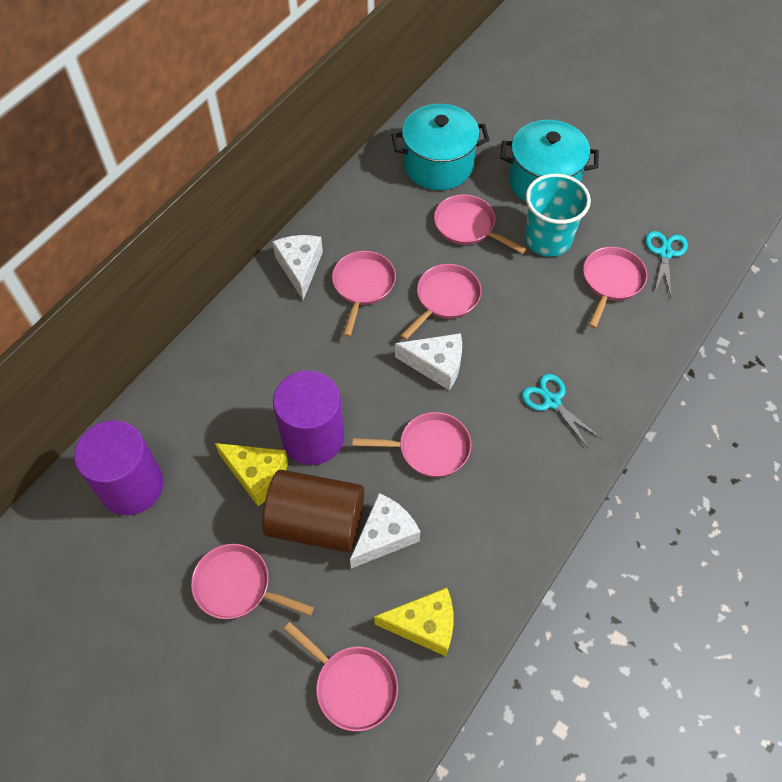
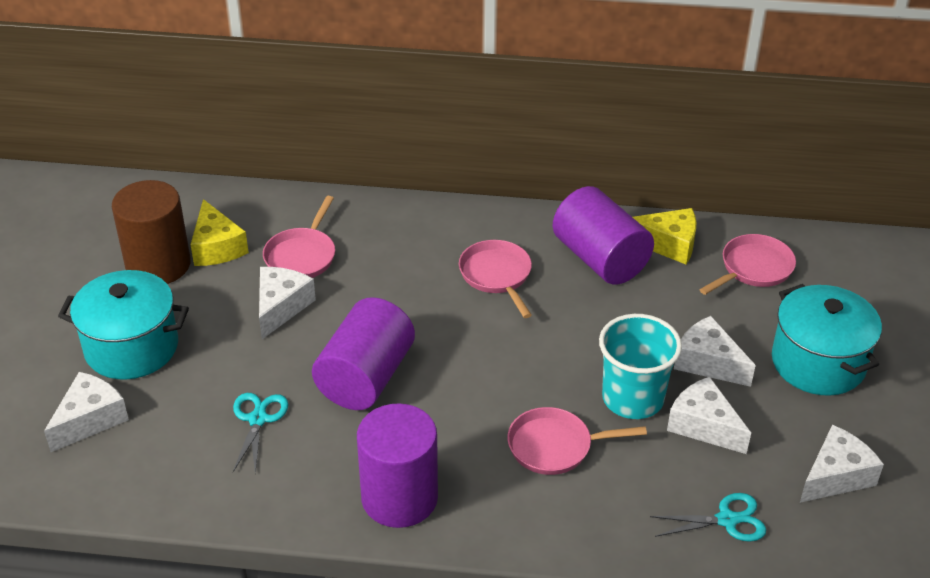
pink pan: [191,544,314,619] [284,622,398,732] [332,251,396,337] [352,412,471,477] [400,264,481,340] [434,194,526,254] [583,247,647,328] = 7 -> [263,196,335,278] [459,240,532,318] [507,407,647,475] [699,234,796,295] = 4
purple cylinder: [74,420,164,515] [273,370,344,465] = 2 -> [312,297,415,410] [357,403,438,528] [553,186,654,285] = 3
white cheese: [272,235,323,300] [350,493,420,569] [395,333,462,391] = 3 -> [44,372,129,452] [259,267,316,339] [667,376,751,454] [674,316,756,387] [800,425,884,503] = 5

